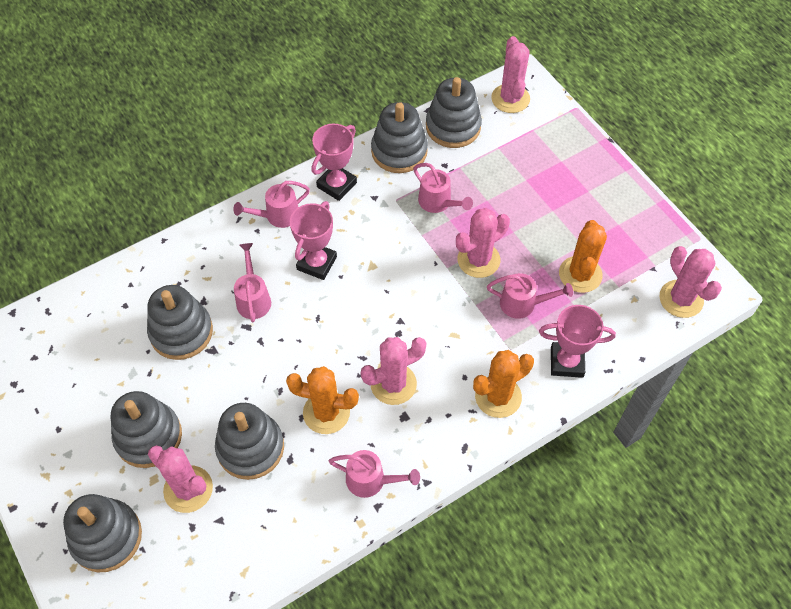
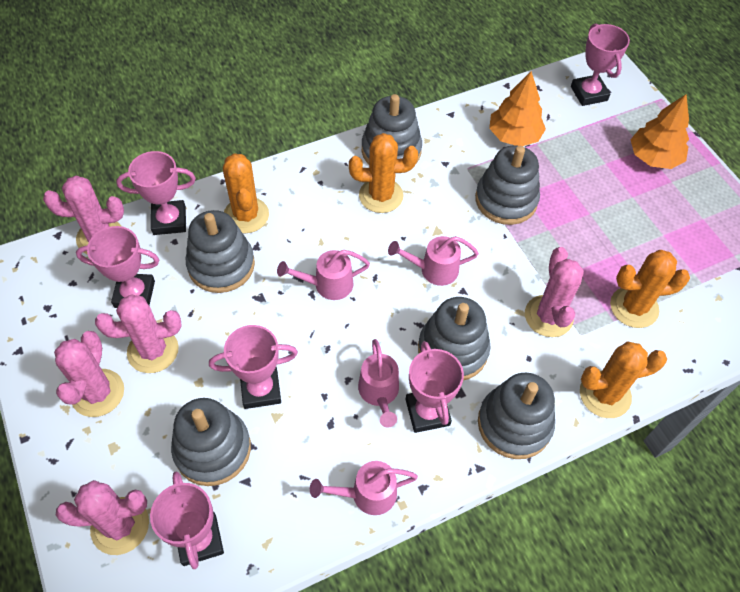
orange cactus: [286,366,359,434] [473,350,534,418] [559,220,607,293] = 3 -> [223,153,269,233] [349,133,418,213] [580,341,667,418] [610,250,690,328] = 4
orange tree: none = 0 -> [489,71,546,146] [630,94,689,169] = 2
pink trophy: [290,201,337,280] [311,124,357,201] [539,305,616,378] = 3 -> [76,226,159,308] [116,151,196,235] [150,471,224,569] [209,325,298,409] [406,341,464,433] [571,24,630,106] = 6
pink watering can: [233,181,310,228] [234,243,271,322] [329,450,420,498] [413,163,473,213] [487,273,573,319] = 5 -> [277,250,370,300] [310,461,418,515] [358,339,399,428] [388,236,479,286] = 4

